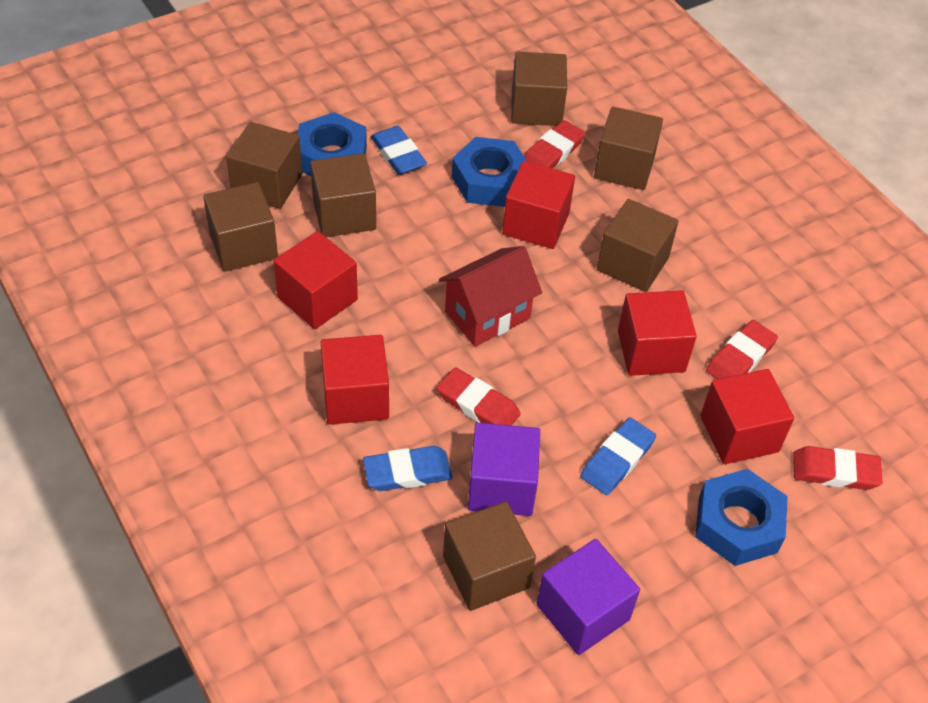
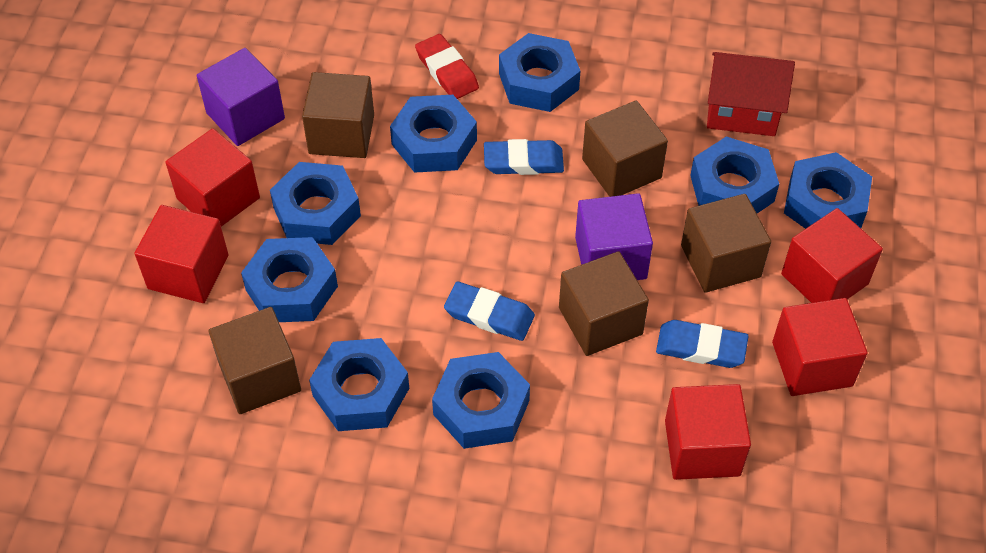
blue nut: [298,112,367,176] [452,137,527,207] [695,469,788,566] = 3 -> [241,237,338,322] [270,162,361,245] [309,338,409,431] [390,95,477,173] [432,352,530,449] [499,33,580,112] [690,137,779,213] [784,152,872,229] = 8
brown cube: [203,182,278,272] [226,122,302,209] [310,153,376,237] [443,501,536,611] [511,52,567,126] [594,106,663,190] [597,199,678,292] = 7 -> [208,307,301,414] [302,72,374,158] [559,251,649,356] [582,101,668,197] [681,194,771,293] = 5
red eraser: [437,367,521,425] [524,120,585,169] [706,320,778,379] [793,446,883,490] = 4 -> [415,34,479,99] = 1

